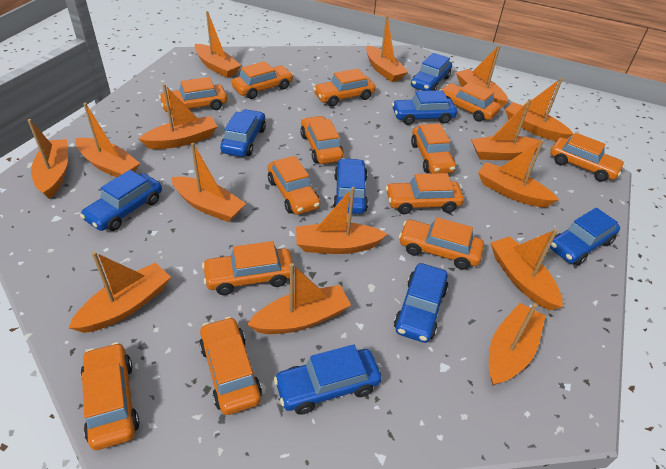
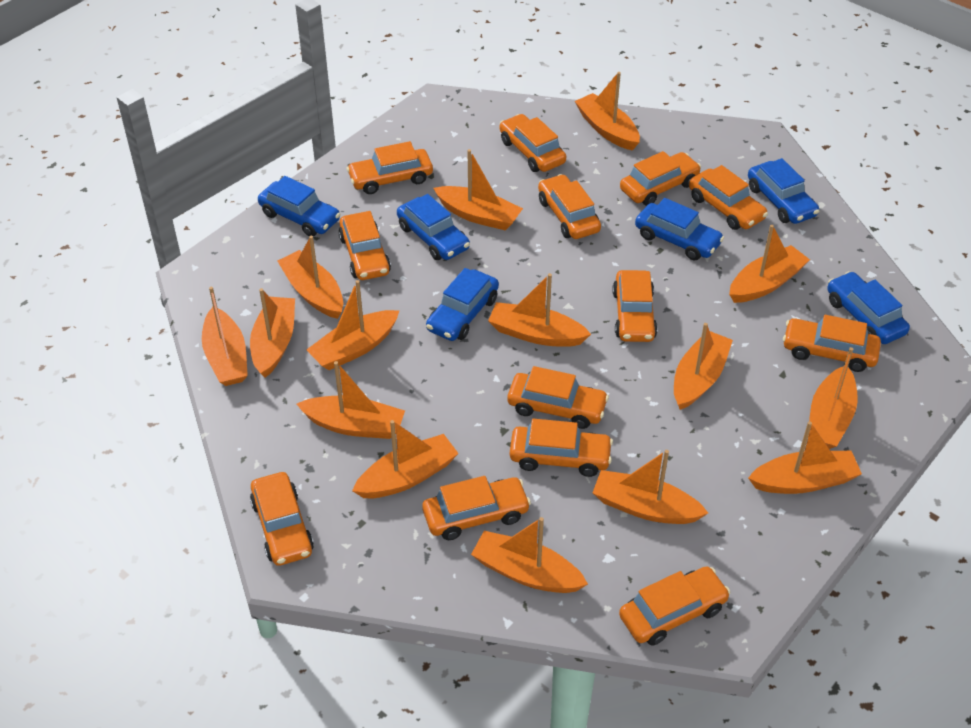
blue car: [80,170,162,231] [220,109,266,157] [274,344,382,415] [333,158,368,214] [392,90,457,125] [394,263,448,343] [411,53,452,91] [550,207,620,266] = 8 -> [258,176,341,236] [397,194,470,260] [426,268,499,341] [635,198,724,260] [748,158,819,224] [827,271,910,344] = 6

